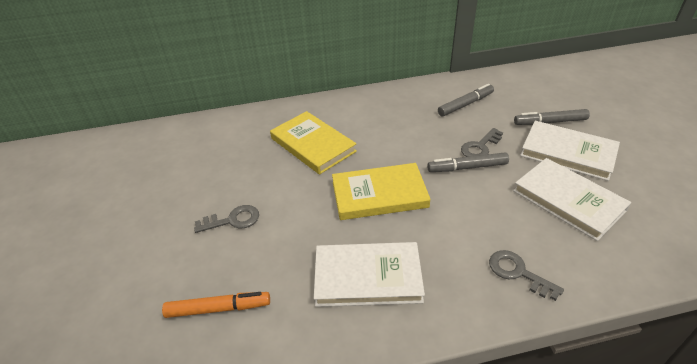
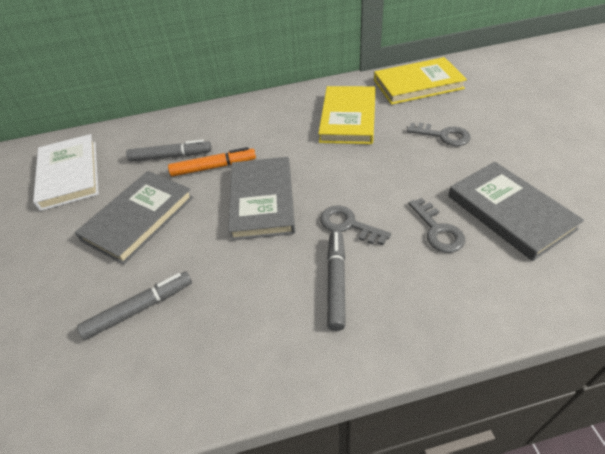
grey book: none = 0 -> [75,171,193,265] [228,157,295,240] [448,162,584,261] = 3
white book: [314,242,425,307] [513,158,631,241] [520,121,620,181] = 3 -> [33,134,99,211] = 1

